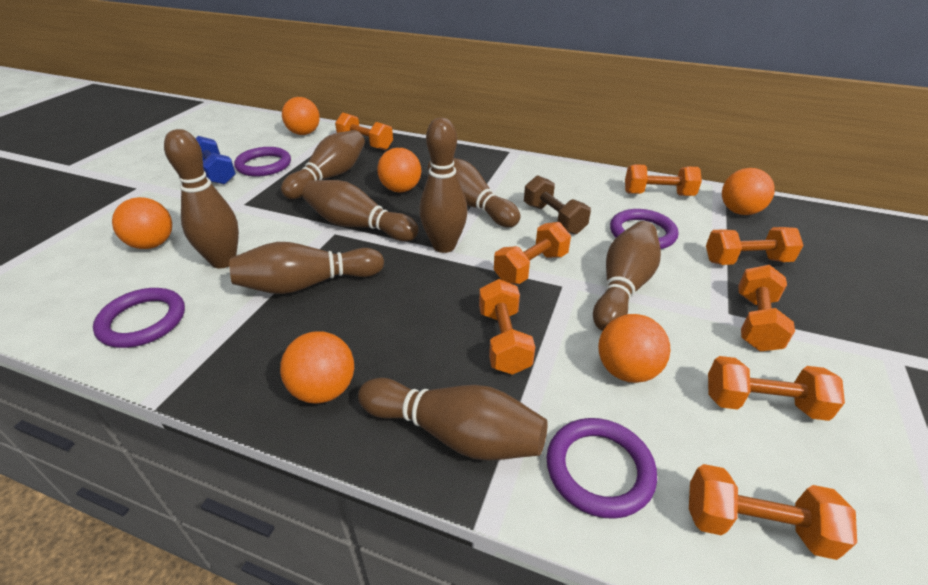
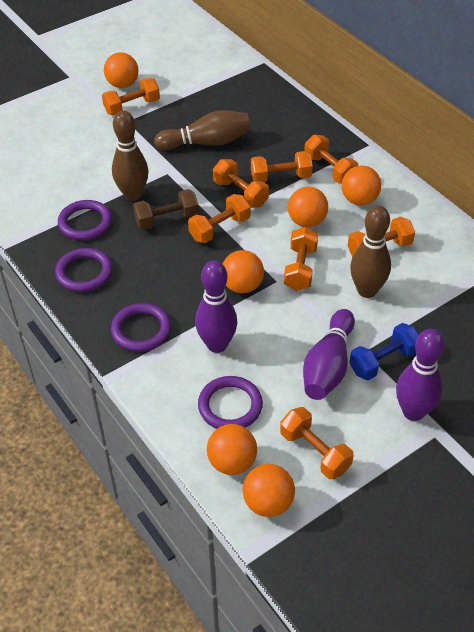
brown bowling pin: [164,129,239,268] [229,242,384,294] [281,130,365,199] [302,180,419,241] [358,378,548,460] [419,118,468,253] [428,158,520,227] [593,221,661,331] = 8 -> [112,111,148,201] [154,110,251,150] [350,206,391,298] = 3
purple bowling pin: none = 0 -> [195,260,237,353] [303,309,355,400] [396,329,444,421] = 3

